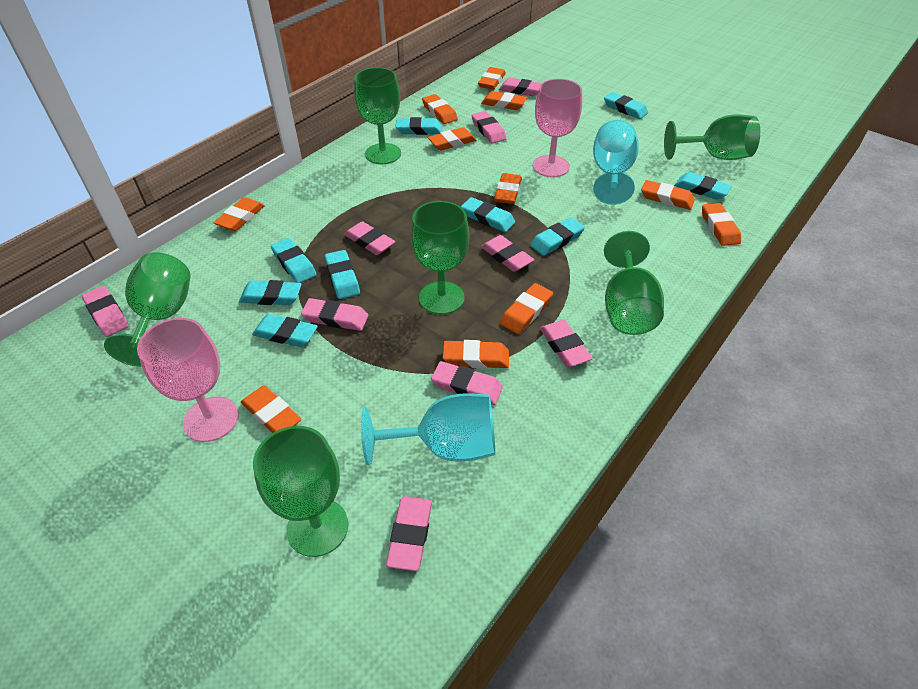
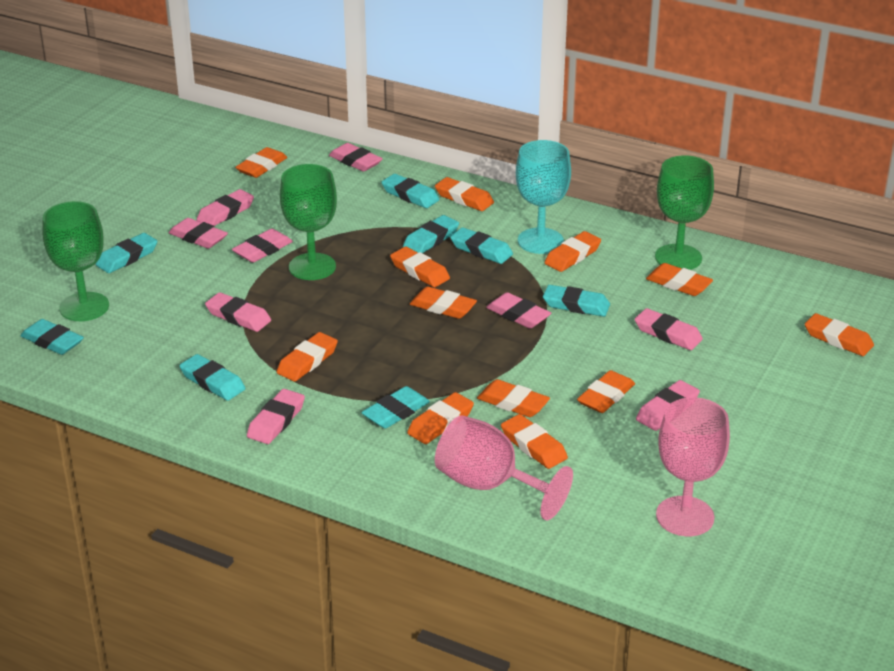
green goblet: [104,253,191,367] [253,426,348,557] [354,67,401,164] [411,201,469,315] [604,231,664,335] [664,114,760,160] = 6 -> [43,201,109,321] [280,164,337,280] [655,155,714,270] = 3
orange eraser: [213,197,265,231] [241,385,301,433] [422,94,458,124] [428,127,476,151] [443,340,509,369] [478,67,506,90] [481,91,527,110] [494,173,522,204] [500,283,553,334] [641,180,695,210] [702,203,741,246] = 11 -> [235,147,287,178] [277,332,338,382] [390,247,450,287] [407,392,474,444] [410,286,477,319] [435,177,494,211] [477,379,550,417] [501,414,568,469] [544,231,601,272] [577,370,635,413] [646,263,713,296] [805,313,874,356] = 12
turquoise eraser: [239,280,302,305] [252,314,318,347] [271,238,317,283] [325,250,360,299] [396,117,442,135] [461,197,515,232] [530,217,585,256] [604,92,648,119] [675,172,732,200] = 9 -> [20,319,84,355] [96,233,157,273] [179,354,246,401] [361,386,430,429] [382,174,440,208] [403,215,459,253] [450,227,513,264] [543,285,610,317] = 8
turquoise goblet: [361,393,495,465] [593,120,639,205] = 2 -> [516,140,571,254] = 1

